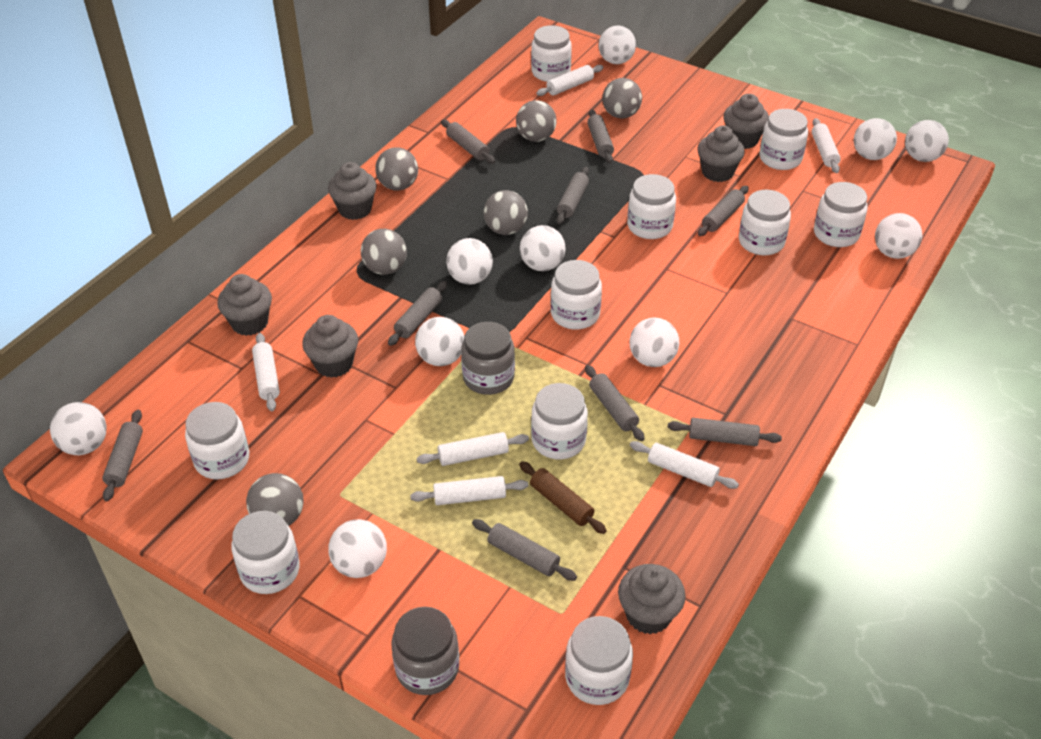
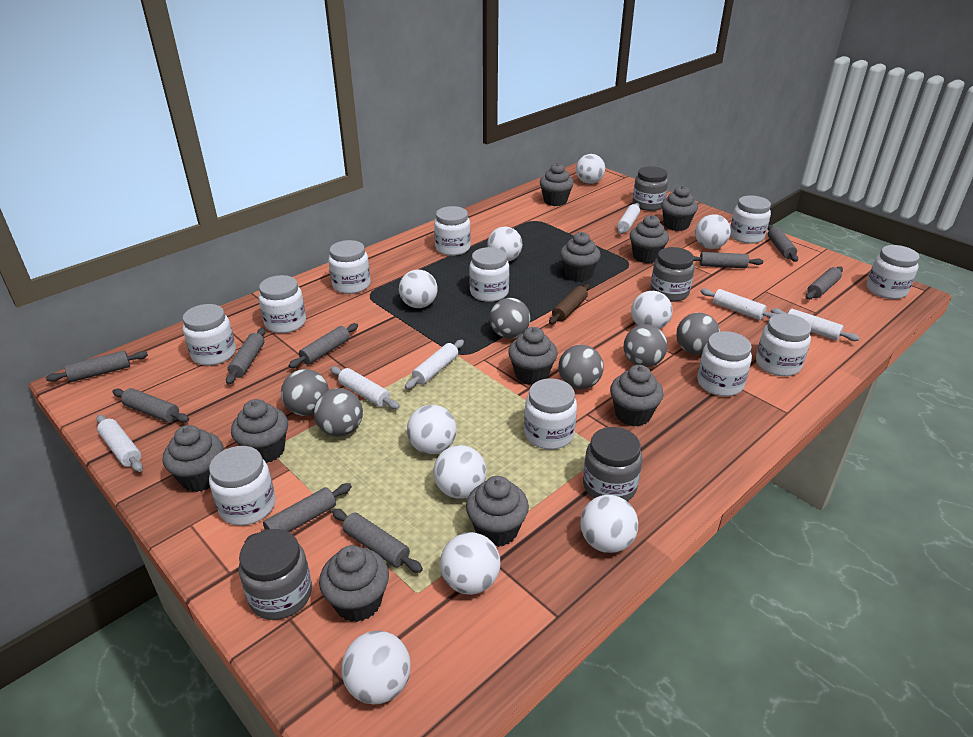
grey cupcake: [217,274,272,336] [302,315,358,378] [328,162,377,220] [618,564,686,635] [697,126,745,182] [724,94,769,149] = 6 -> [163,425,224,492] [231,399,288,463] [319,545,389,622] [466,476,529,547] [508,327,558,385] [540,163,574,206] [560,232,601,282] [610,365,664,427] [630,215,669,263] [661,185,698,231] = 10
grey jar: [391,607,459,695] [461,322,515,395] = 2 -> [239,529,312,620] [583,427,642,501] [632,166,668,211] [650,247,695,302] = 4
white jar: [185,402,249,479] [231,511,300,594] [531,25,572,82] [531,383,588,459] [551,260,602,330] [565,616,633,705] [627,174,676,239] [739,190,791,255] [760,109,808,170] [814,182,868,247] = 10 -> [182,304,236,366] [209,446,276,526] [259,275,306,333] [328,240,370,294] [434,206,471,256] [469,247,509,302] [524,378,577,450] [697,331,752,396] [730,195,771,244] [756,314,811,376] [867,245,919,299] = 11

